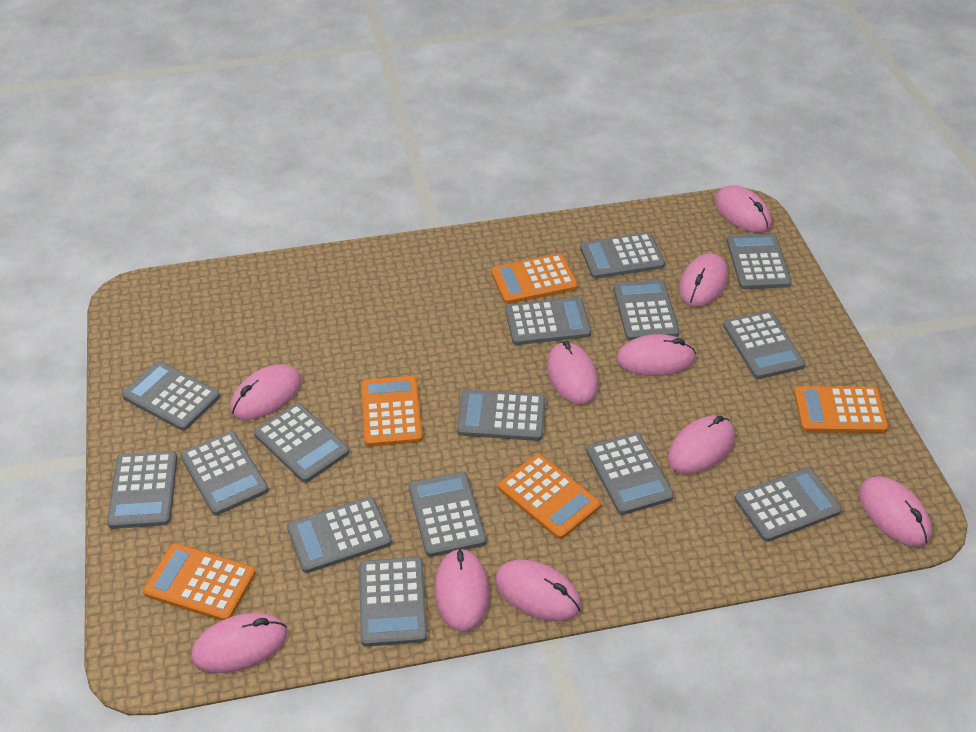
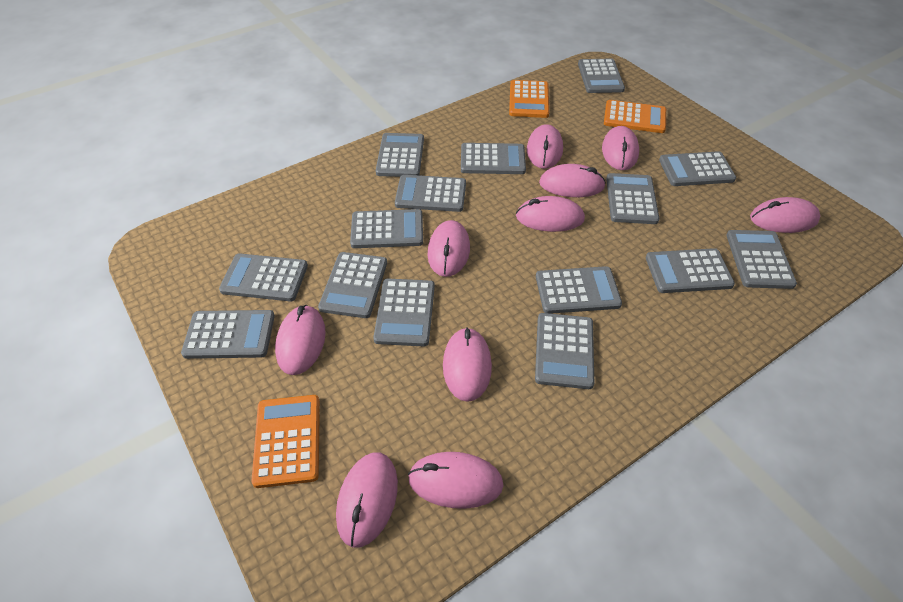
orange calculator: [143,543,256,621] [361,376,423,447] [491,254,578,304] [498,454,601,539] [794,386,888,433] = 5 -> [252,395,320,488] [509,80,549,118] [604,100,666,133] = 3

